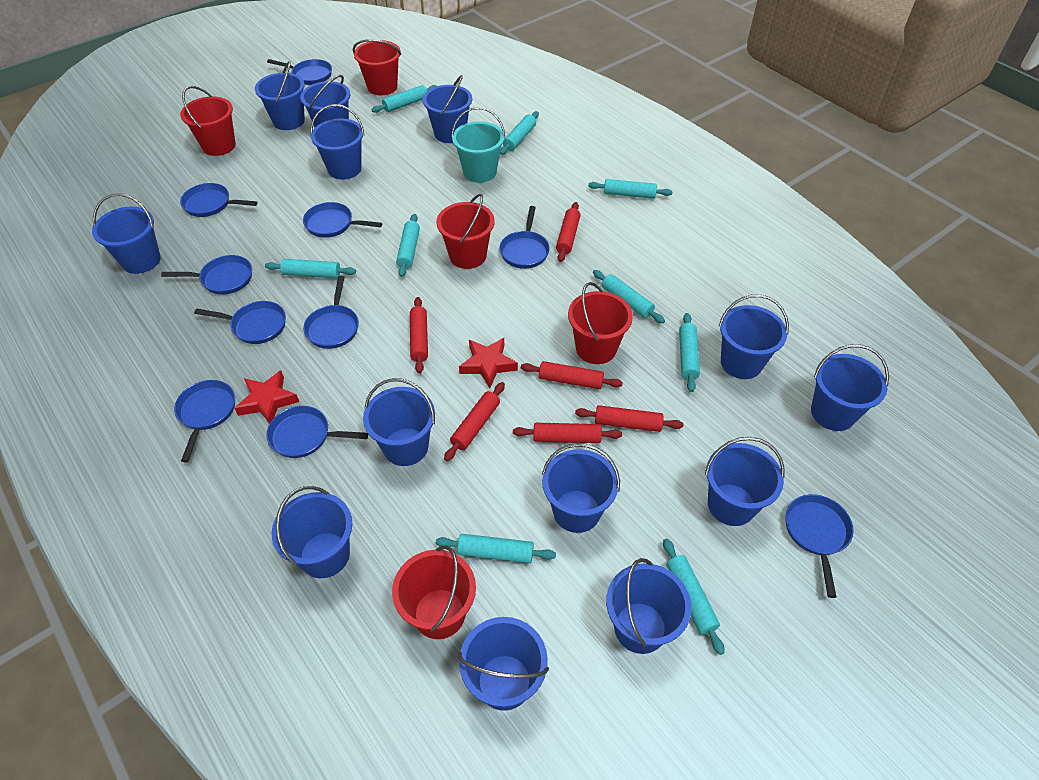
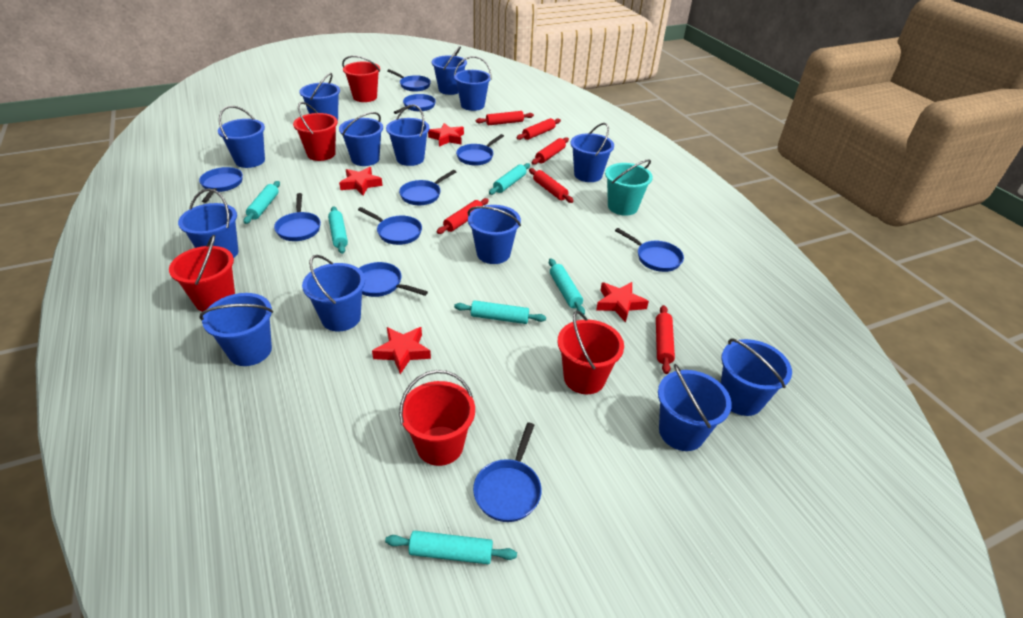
red star: [235,370,299,424] [459,338,518,388] = 2 -> [339,167,383,195] [372,327,431,374] [428,123,464,147] [596,282,649,323] = 4
turquoise rolling pin: [265,259,356,279] [371,85,437,113] [396,214,420,277] [436,534,556,563] [500,111,539,155] [588,179,673,199] [593,270,665,323] [663,538,725,655] [679,313,700,392] = 9 -> [244,181,280,224] [328,206,348,254] [385,531,517,564] [454,300,546,324] [489,163,530,195] [549,258,585,314] = 6

